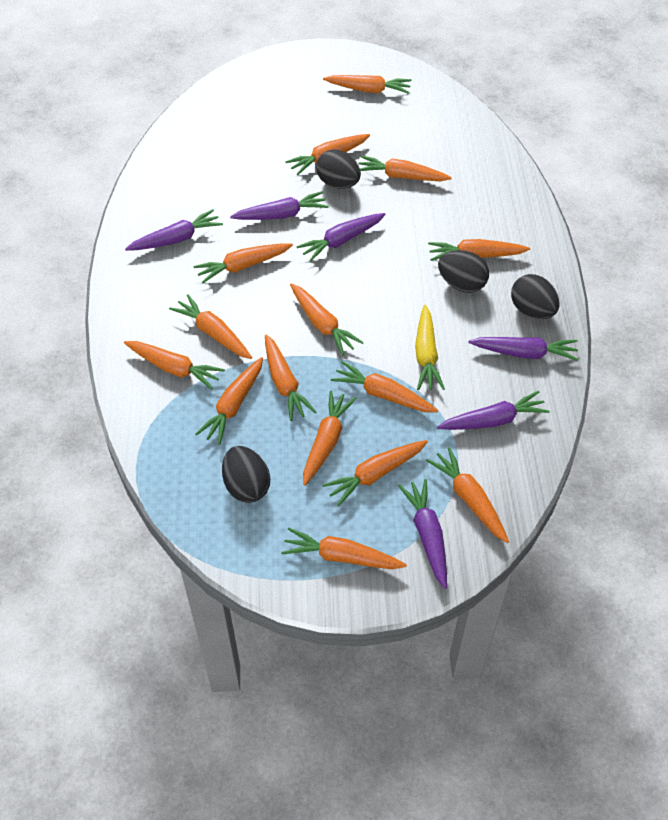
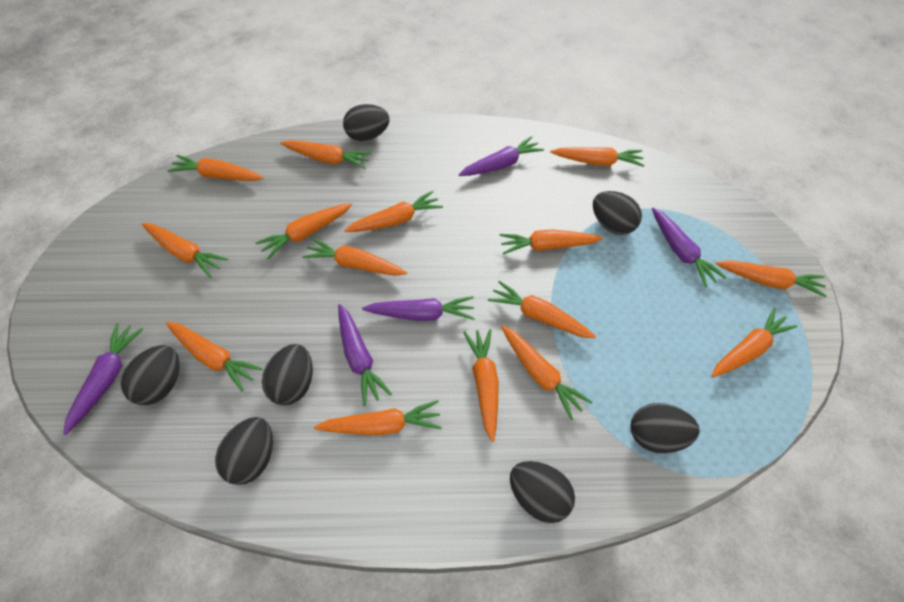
black egg: [222,446,270,503] [316,149,361,189] [438,250,489,293] [511,274,559,319] = 4 -> [121,345,180,405] [215,417,273,485] [262,344,313,405] [343,104,390,141] [510,461,575,523] [593,191,642,235] [631,403,699,453] = 7
purple carrot: [125,209,223,251] [230,191,329,220] [296,213,386,262] [398,479,447,589] [437,391,550,430] [468,337,579,361] = 6 -> [63,323,143,435] [338,304,392,406] [362,296,475,321] [459,136,544,176] [652,208,726,287] = 5
yellow carrot: [415,305,445,390] = 1 -> none = 0

